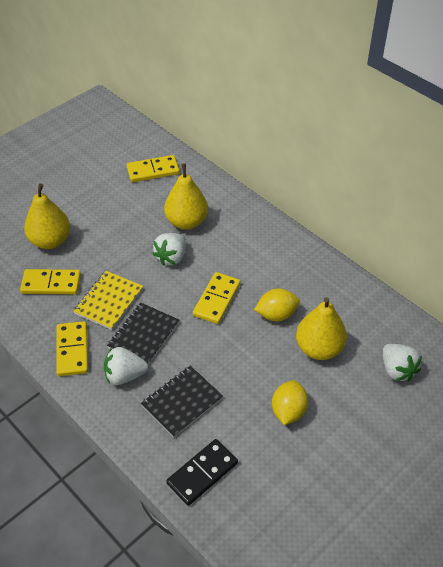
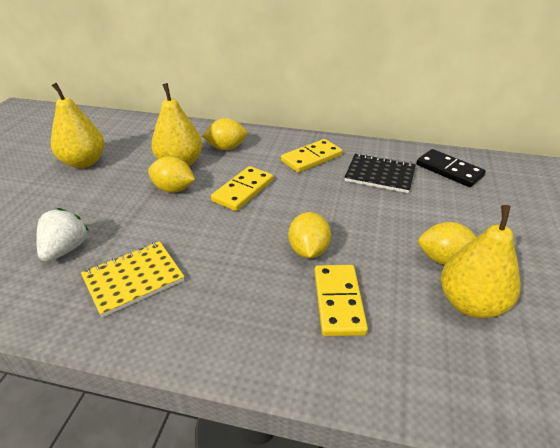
black notebook: [107,303,179,365] [141,366,223,438] = 2 -> [344,153,416,193] = 1
white strawberry: [104,347,148,385] [152,233,186,266] [383,344,422,382] = 3 -> [36,208,89,262] = 1
yellow domino: [20,269,81,294] [56,321,88,376] [127,155,180,182] [193,272,240,324] = 4 -> [211,166,273,211] [281,139,342,173] [314,265,368,336] = 3
yellow lemon: [254,288,300,321] [272,380,308,425] = 2 -> [148,156,195,193] [202,118,247,150] [288,212,331,258] [418,222,477,265] = 4

